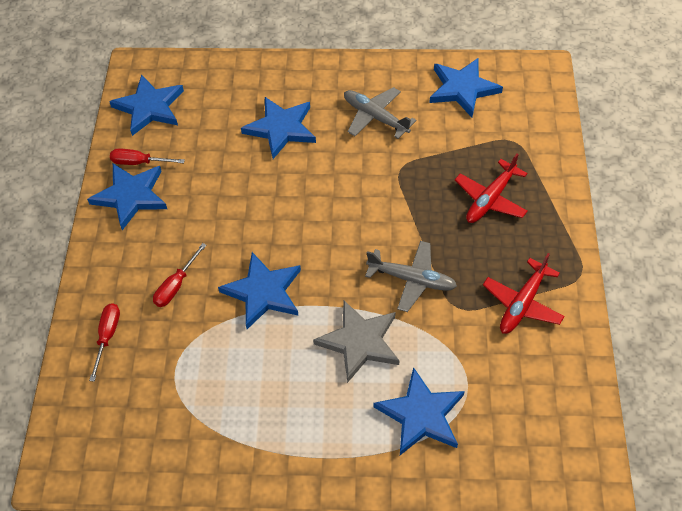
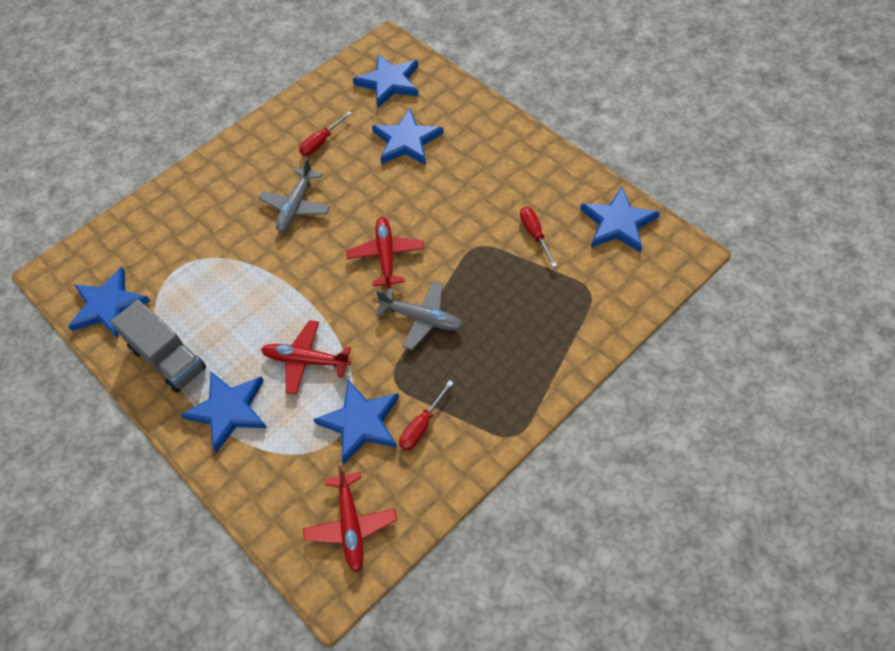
grey star: [313,301,400,383] = 1 -> none = 0
grey truck: none = 0 -> [111,300,206,393] = 1
red plane: [455,153,528,223] [483,253,565,334] = 2 -> [261,320,351,395] [303,465,397,572] [346,217,424,288] = 3

